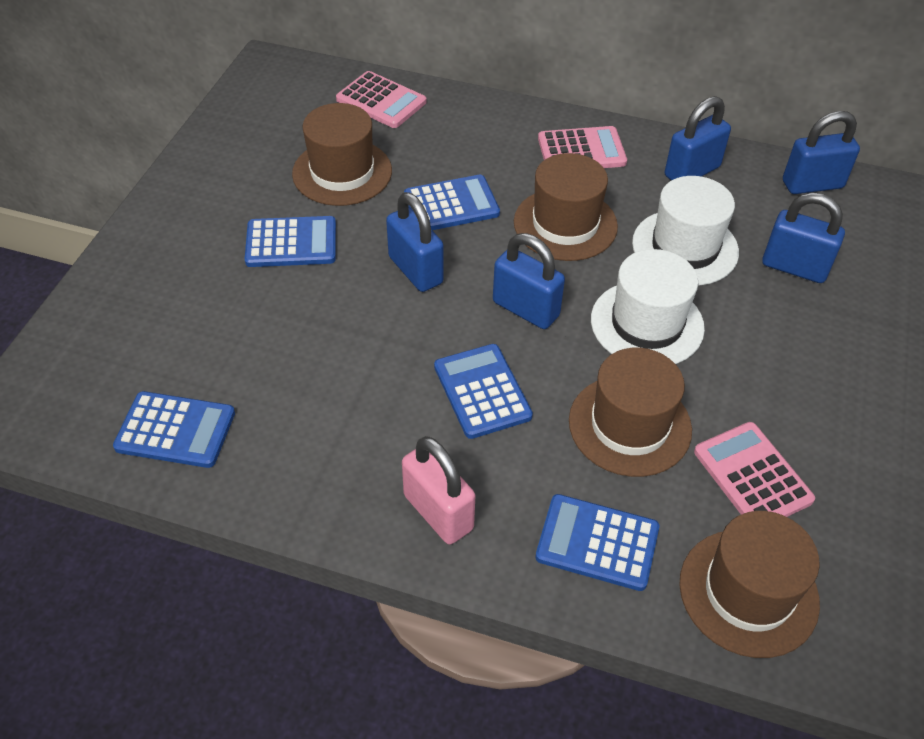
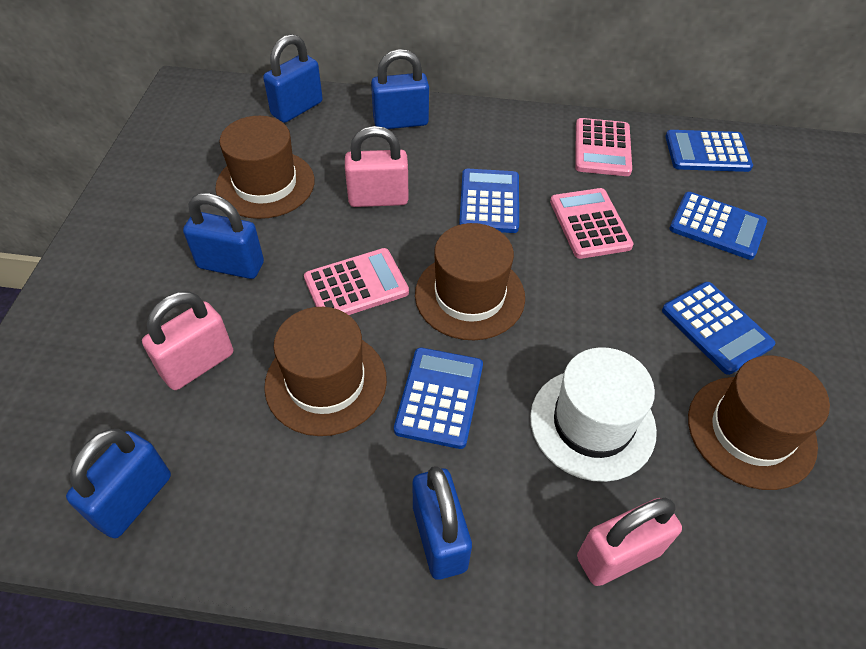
pink padlock: [402,436,475,545] = 1 -> [142,291,233,390] [345,126,409,207] [577,498,682,586] = 3
white hat: [591,249,705,364] [632,176,739,286] = 2 -> [530,347,657,482] = 1

